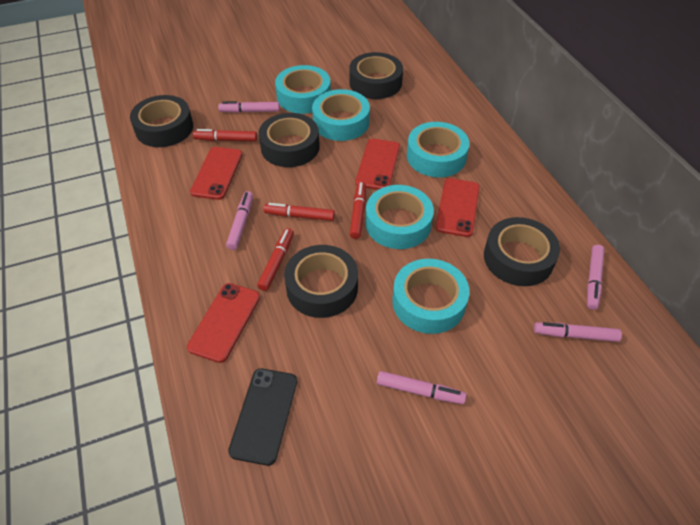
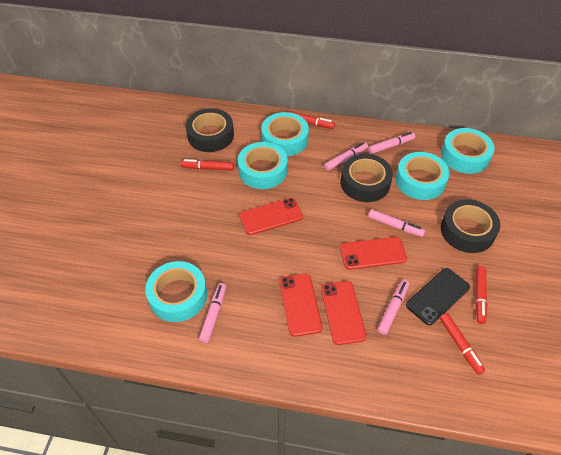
black tape: [130,95,193,147] [258,113,320,167] [284,245,358,318] [349,52,403,99] [484,217,560,286] = 5 -> [186,108,234,152] [341,154,393,202] [441,199,500,253] = 3

